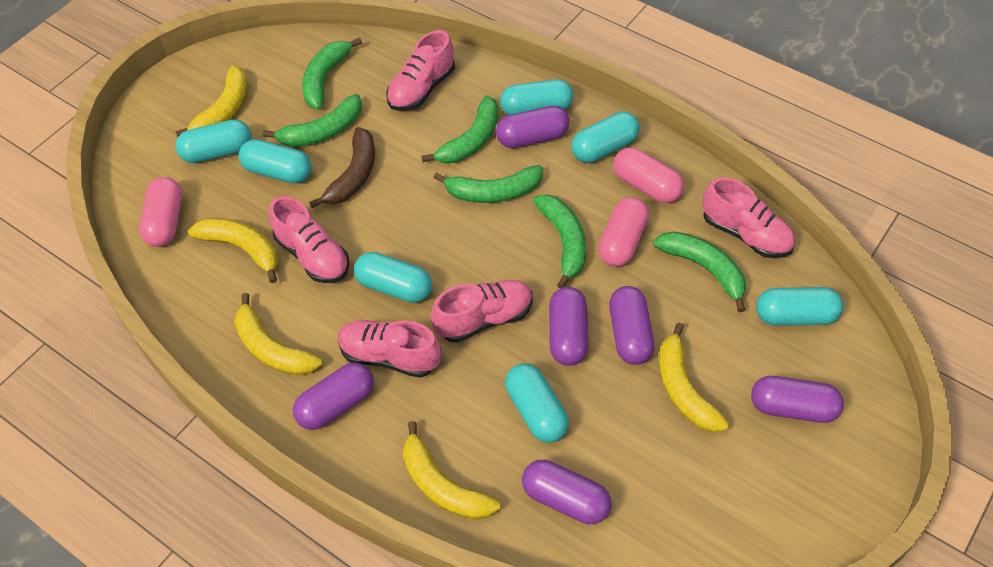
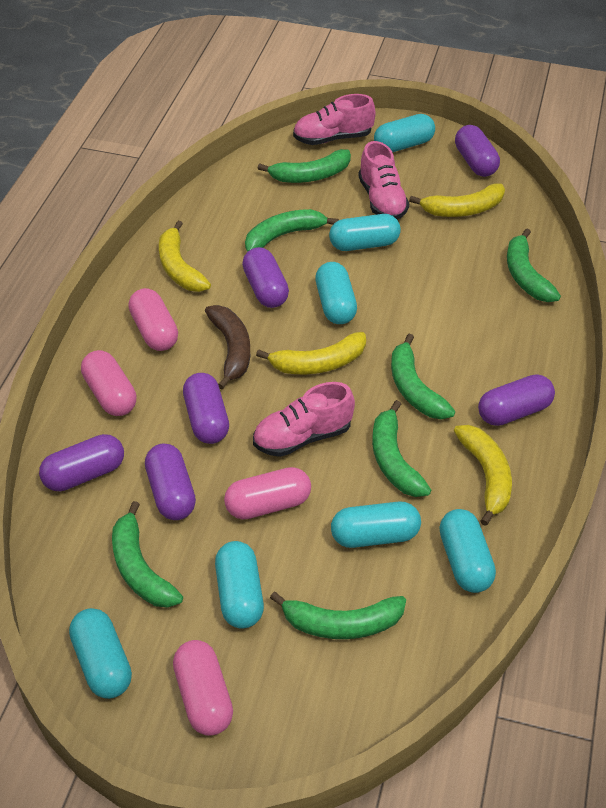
green banana: [263,94,362,147] [302,37,362,109] [422,95,498,163] [434,165,543,203] [533,194,586,288] [653,232,746,312] = 6 -> [112,501,183,608] [245,209,339,252] [257,149,351,183] [270,592,406,639] [372,400,431,497] [391,334,455,419] [507,228,561,302] = 7
pink capsule: [139,177,182,247] [598,197,649,267] [613,148,684,203] = 3 -> [81,350,137,416] [128,288,178,351] [173,640,233,736] [224,467,311,519] = 4
pink shoe: [269,196,350,283] [338,320,441,378] [386,30,455,111] [431,280,533,343] [702,177,795,258] = 5 -> [253,382,355,457] [293,94,375,145] [358,141,409,219] = 3
yellow banana: [175,66,247,137] [188,218,278,283] [234,293,322,375] [403,421,500,520] [659,323,729,432] = 5 -> [159,221,211,292] [256,332,366,374] [409,183,505,217] [454,425,512,526] = 4

